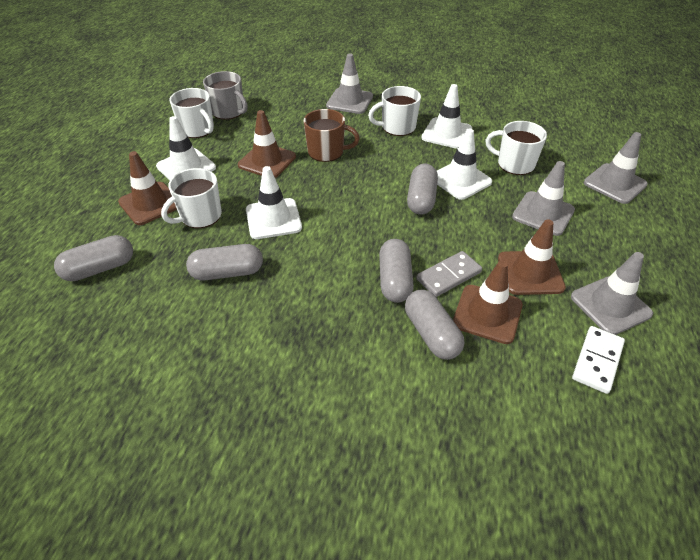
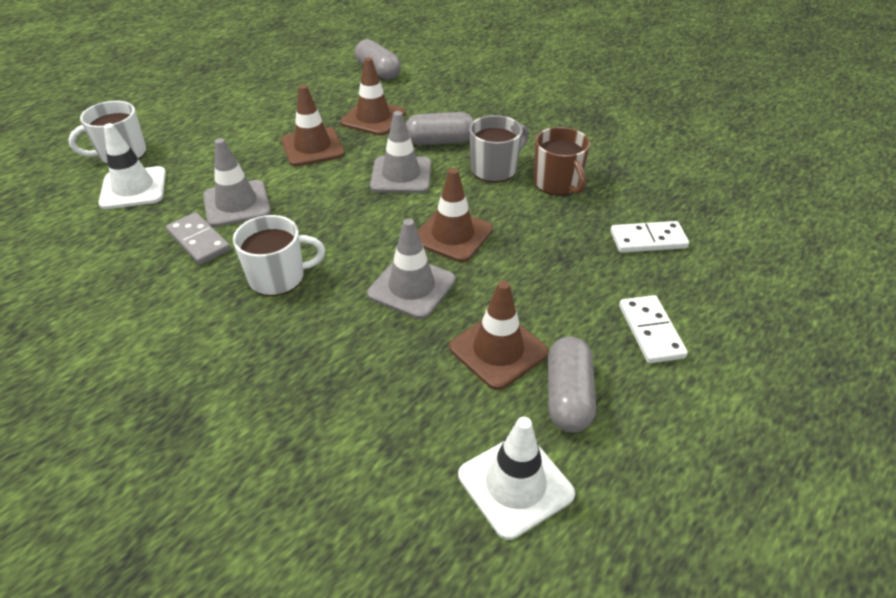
grey capsule: [54,235,133,281] [186,244,263,280] [379,239,414,303] [405,290,464,360] [407,164,438,215] = 5 -> [355,39,401,80] [406,112,474,145] [548,337,596,433] = 3
grey traffic cone: [326,54,373,114] [512,161,575,236] [571,252,653,335] [584,132,648,204] = 4 -> [203,138,271,227] [367,218,456,319] [370,111,431,193] = 3
white domino: [572,326,625,394] = 1 -> [610,221,689,253] [619,295,688,363] = 2
white mug: [161,168,222,228] [170,88,214,138] [368,86,421,136] [486,121,547,175] = 4 -> [68,101,146,165] [233,215,325,296] = 2
white traffic cone: [156,116,216,180] [246,166,302,239] [421,84,472,149] [437,129,492,200] = 4 -> [98,123,166,209] [458,417,575,540] = 2

